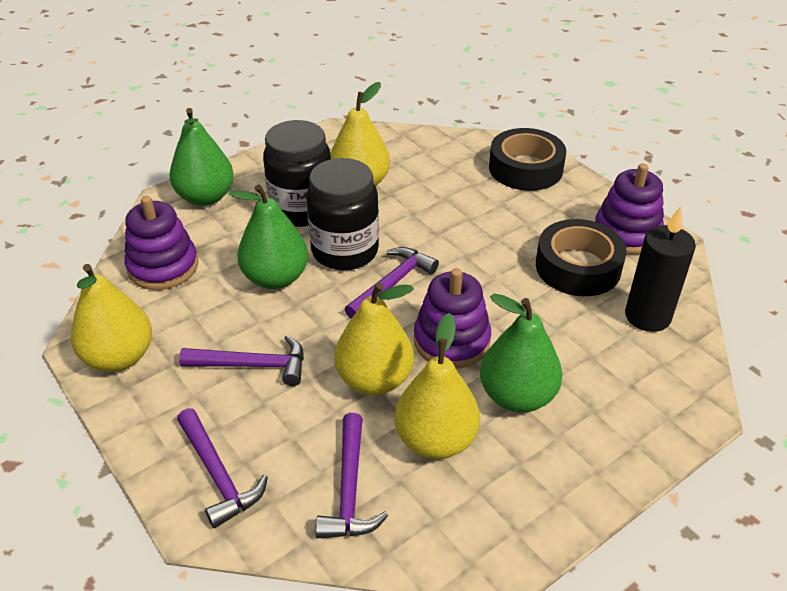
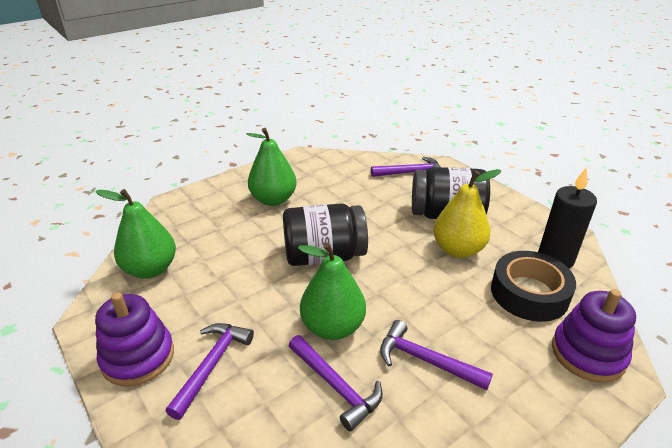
black tape: [489,128,566,191] [536,219,627,296] = 2 -> [491,251,576,322] = 1
purple stacking toy: [125,196,198,290] [414,268,491,369] [595,163,664,254] = 3 -> [95,292,174,386] [552,289,636,383] = 2
yellow pear: [71,264,152,372] [330,82,390,186] [334,283,414,395] [395,313,480,459] = 4 -> [433,169,501,258] = 1

